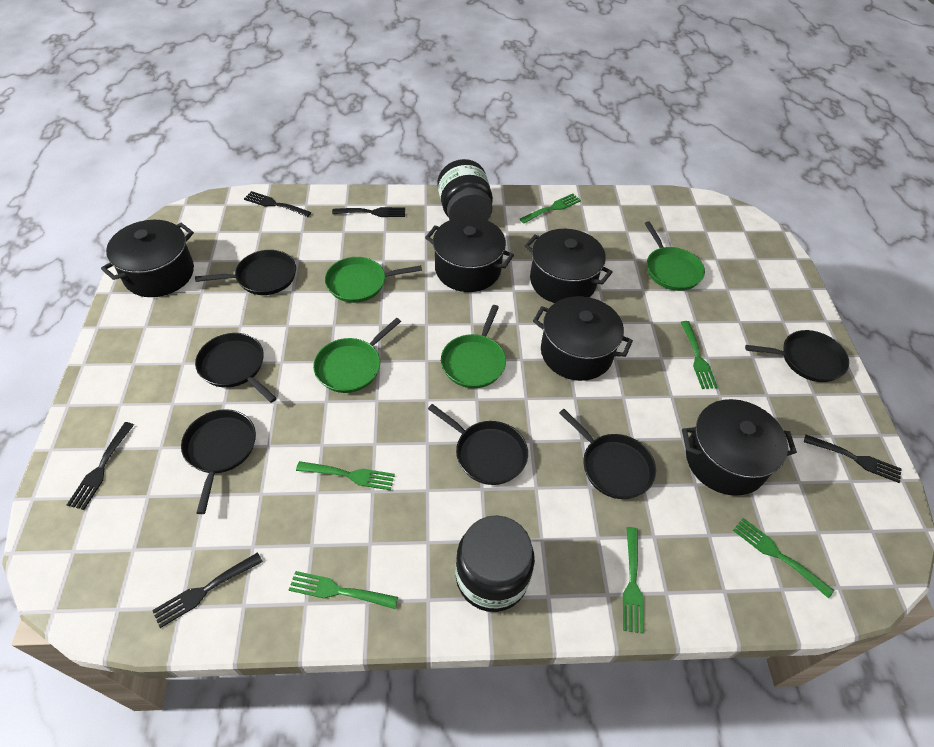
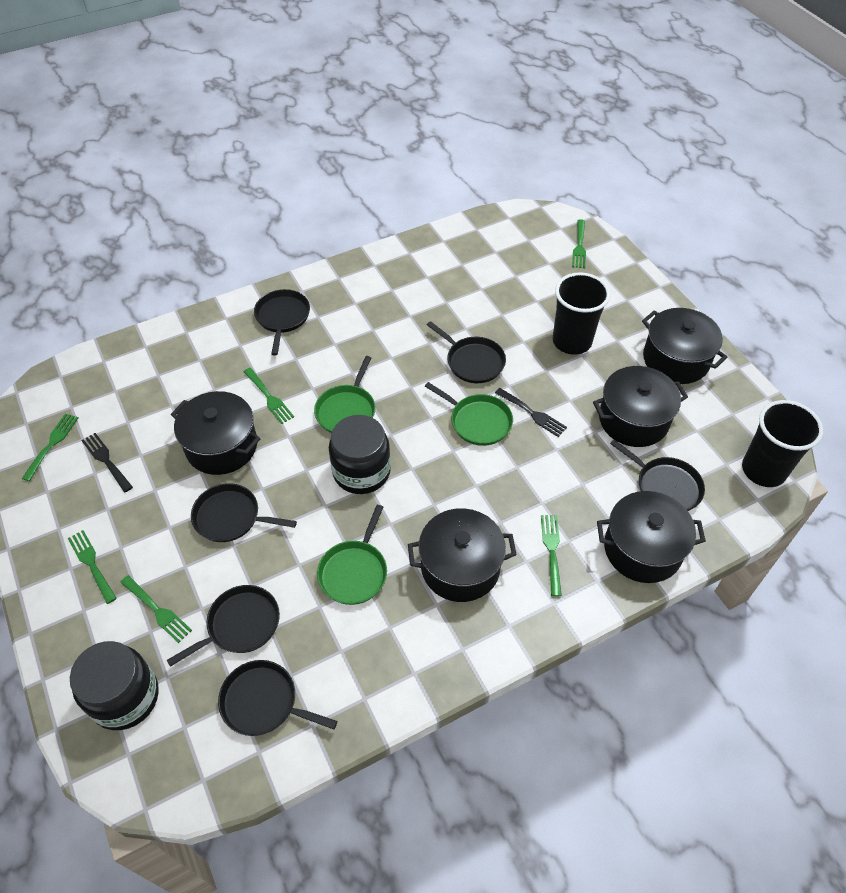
black cup: none = 0 -> [553,272,610,355] [742,400,823,487] = 2
black fork: [67,422,134,510] [152,552,263,628] [244,191,311,217] [332,207,405,217] [804,435,902,483] = 5 -> [81,433,133,492] [495,388,567,437] = 2
green pan: [313,318,401,393] [325,257,422,303] [441,305,506,388] [645,221,705,291] = 4 -> [314,356,376,433] [317,505,387,605] [425,382,513,446] = 3

